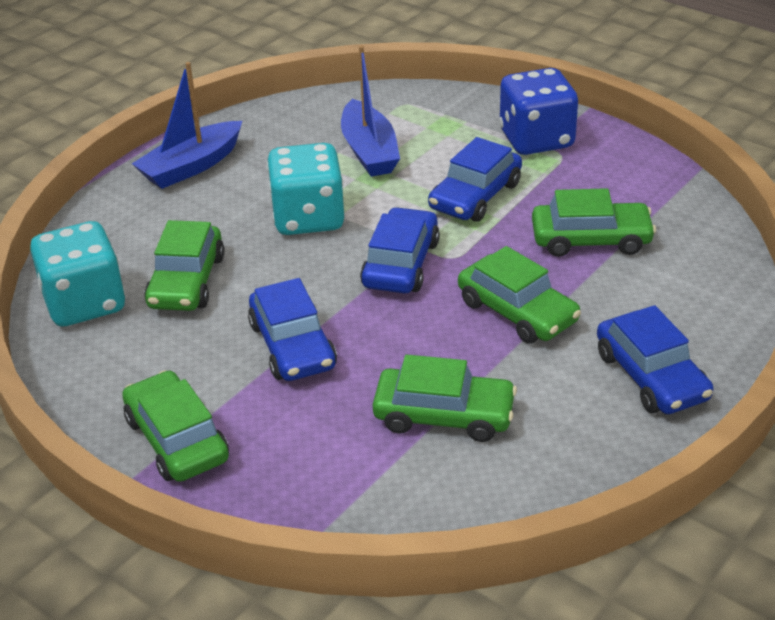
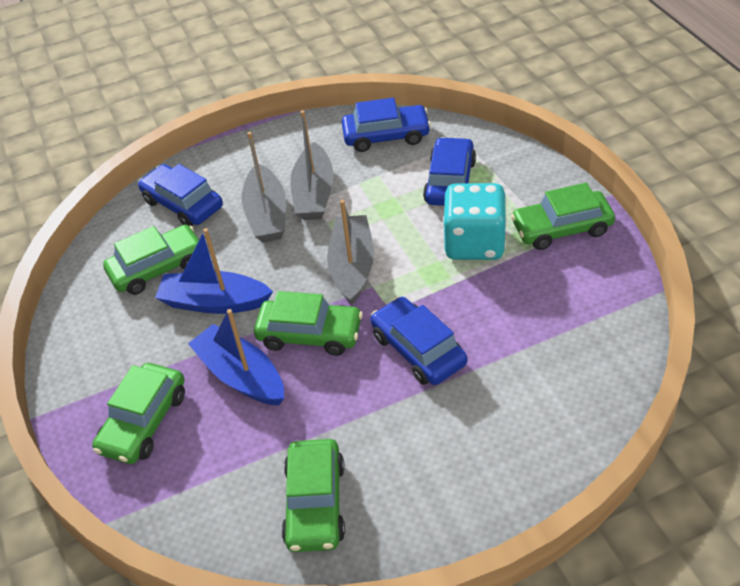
blue dice: [499,68,578,155] = 1 -> none = 0
grey boat: none = 0 -> [242,132,286,242] [290,110,334,220] [327,200,374,305] = 3
turquoise dice: [30,221,125,327] [267,143,344,235] = 2 -> [443,183,507,260] = 1

